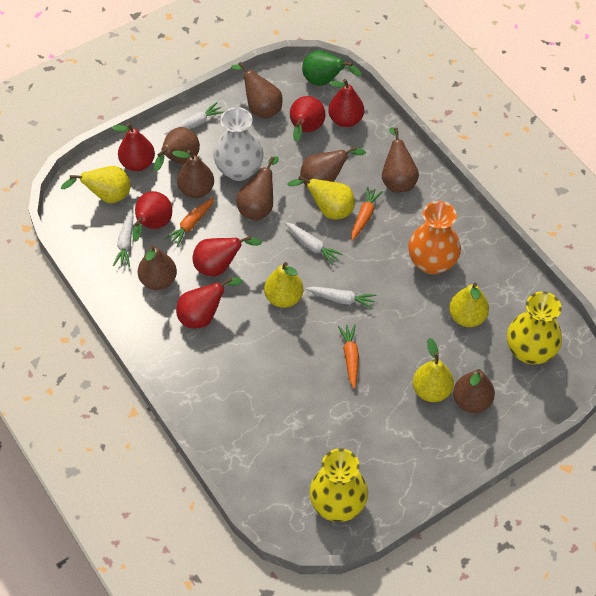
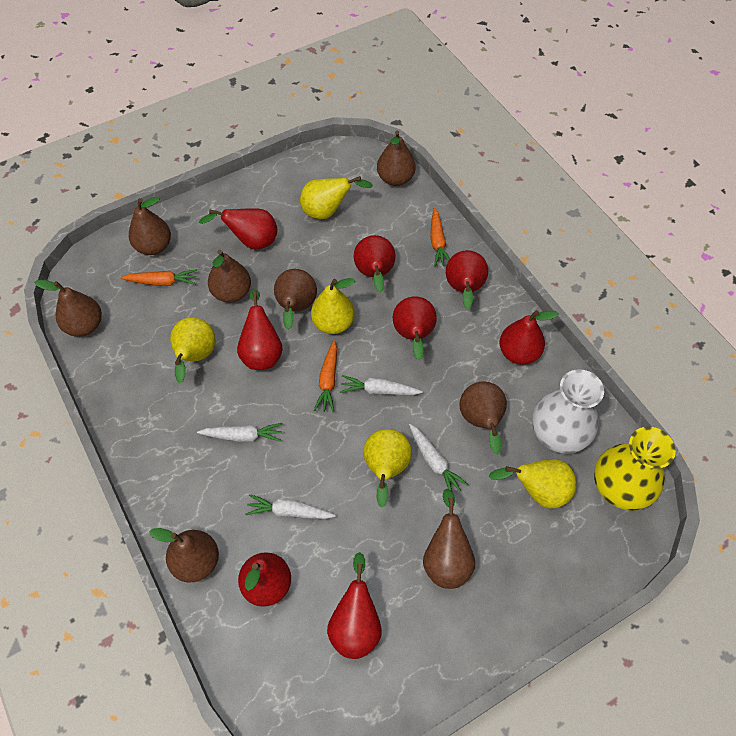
green pear: [302,50,362,86] = 1 -> none = 0
orange vase: [408,201,461,275] = 1 -> none = 0
red pear: [112,123,155,171] [132,191,172,242] [176,277,242,329] [193,236,262,276] [290,96,326,142] [328,79,364,127] = 6 -> [199,209,277,249] [237,289,283,370] [238,552,291,607] [327,552,382,659] [354,235,396,293] [393,296,437,360] [446,250,488,309] [499,310,558,365] = 8
yellow vase: [309,448,368,522] [507,291,562,365] = 2 -> [594,426,676,511] = 1

